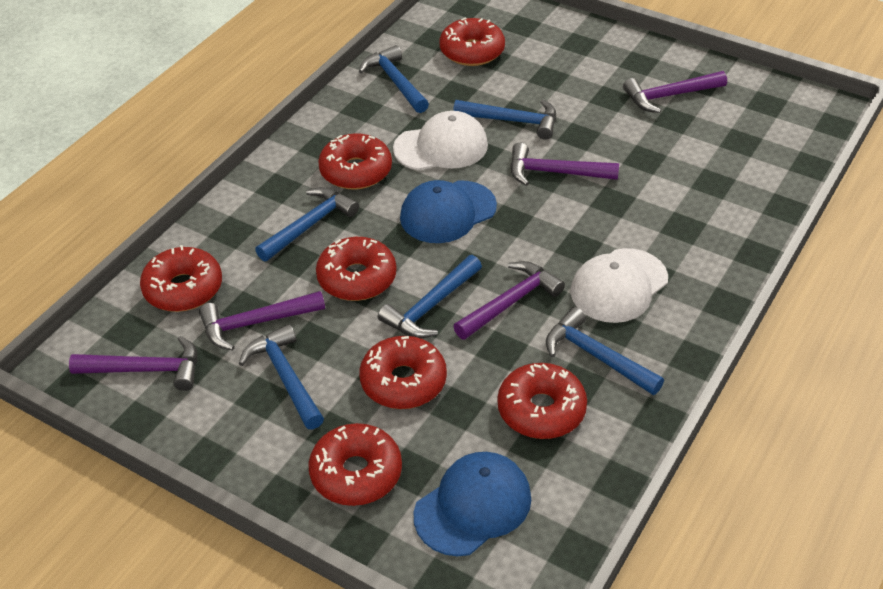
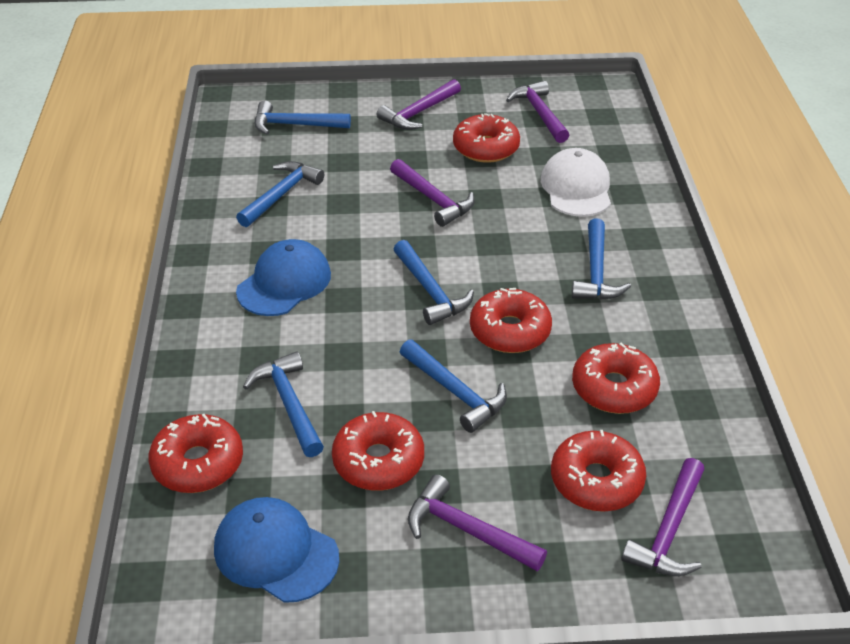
red donut: [140,245,222,312] [309,423,402,506] [316,237,397,301] [318,133,392,190] [359,336,447,409] [439,17,505,66] [497,363,587,439] = 7 -> [148,414,243,493] [332,411,424,491] [453,113,520,163] [470,288,552,353] [551,430,646,512] [572,343,660,414] = 6
white cap: [393,111,488,170] [571,248,668,323] = 2 -> [541,148,611,217] = 1

